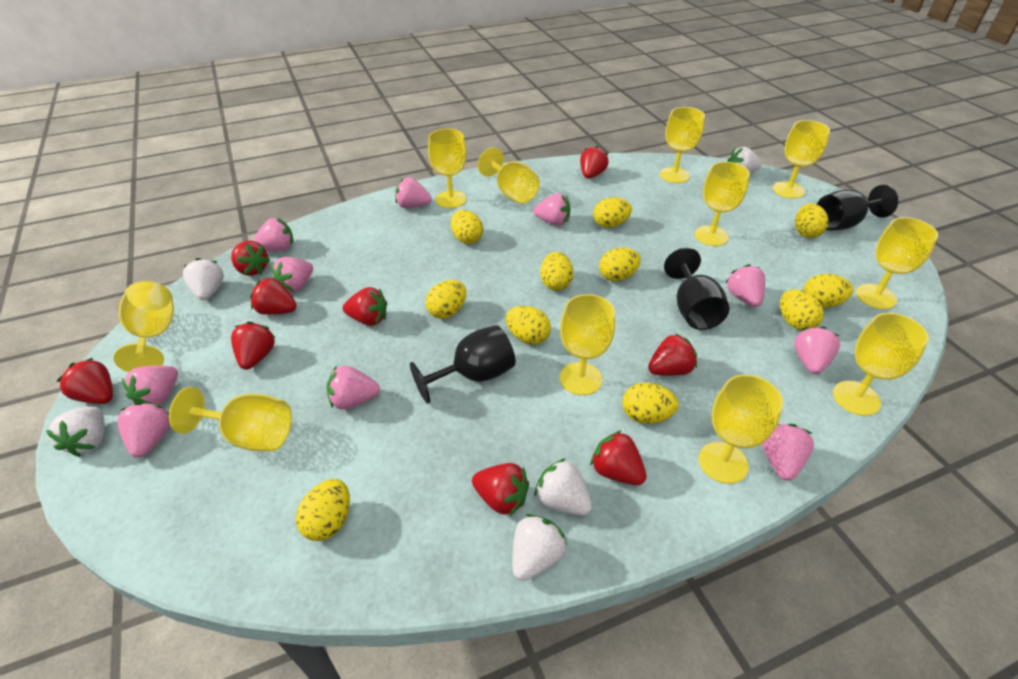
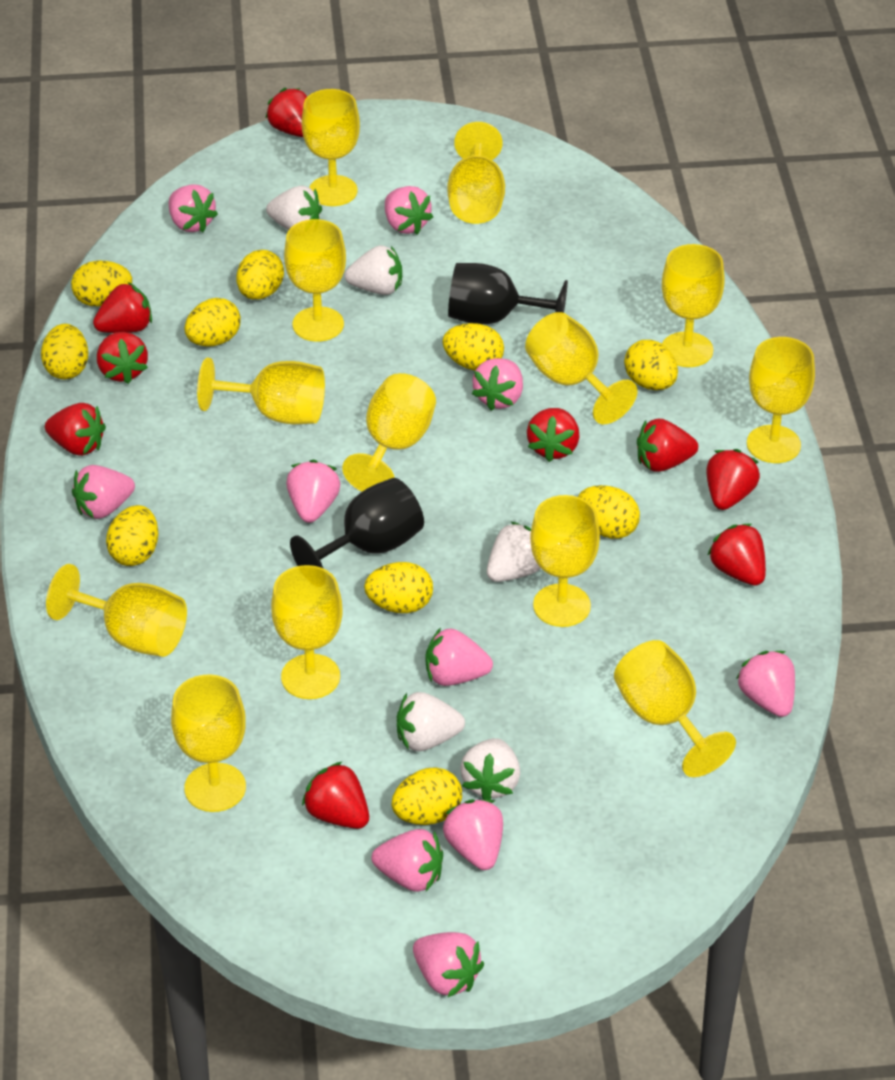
black goblet: [410,325,516,404] [664,248,729,330] [817,185,898,230] = 3 -> [290,478,424,569] [448,263,568,324] = 2
yellow egg: [296,479,350,541] [426,280,466,319] [451,210,483,244] [506,306,551,344] [540,252,573,291] [593,197,632,228] [599,248,641,281] [622,383,679,424] [780,289,824,331] [795,203,829,238] [803,274,853,308] = 11 -> [41,324,88,379] [71,261,132,307] [106,505,158,566] [185,298,241,347] [237,250,284,300] [364,562,433,613] [391,767,462,825] [443,323,504,371] [578,485,640,539] [624,340,678,390] = 10
yellow goblet: [114,281,174,372] [169,387,292,451] [428,129,467,208] [478,147,540,204] [560,294,615,395] [660,107,705,183] [695,162,750,246] [699,374,783,484] [773,120,830,199] [833,313,929,416] [856,217,938,309] = 11 -> [46,564,187,657] [171,674,246,812] [197,358,325,424] [271,565,343,699] [284,219,346,342] [302,89,360,206] [342,373,436,492] [447,122,505,224] [525,312,638,424] [530,495,600,627] [614,640,736,777] [662,244,725,367] [747,337,815,463] = 13

